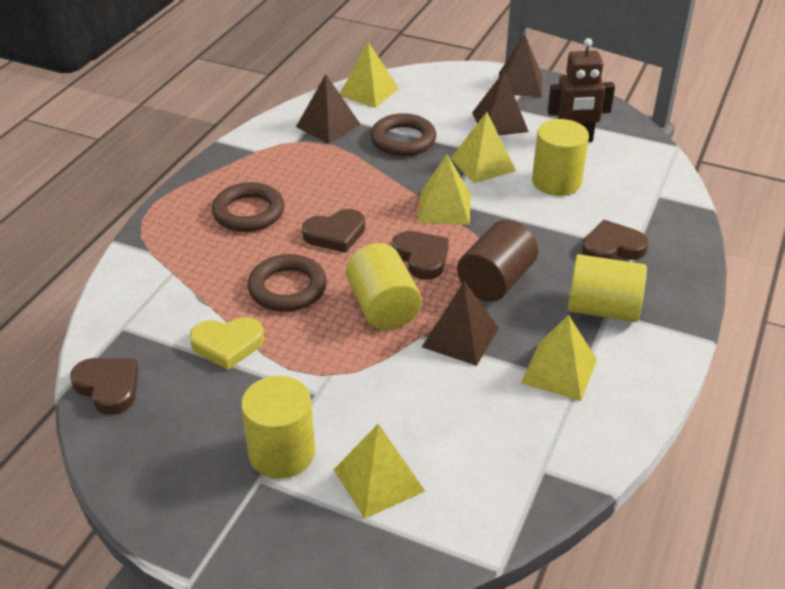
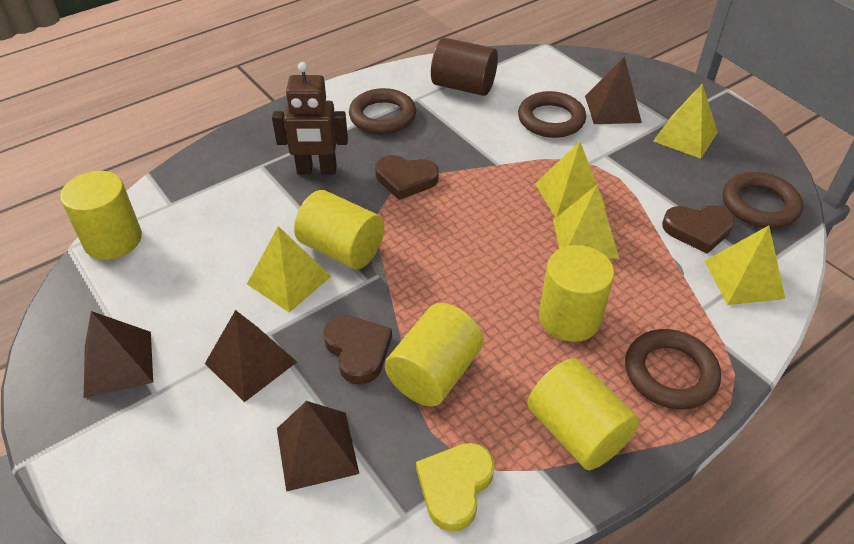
brown heart: [70,358,138,415] [302,209,365,253] [392,231,449,280] [582,220,649,260] = 4 -> [323,315,392,385] [375,155,439,200] [662,205,735,254] = 3
brown ring: [212,182,285,232] [248,254,327,312] [370,113,436,156] = 3 -> [349,88,416,134] [518,91,586,138] [625,329,721,410] [723,172,803,228] = 4
yellow cylinder: [241,376,315,479] [346,243,422,330] [532,119,589,196] [568,254,647,322] = 4 -> [60,171,142,260] [294,190,384,270] [385,303,484,406] [527,358,640,470] [539,245,614,342] = 5

